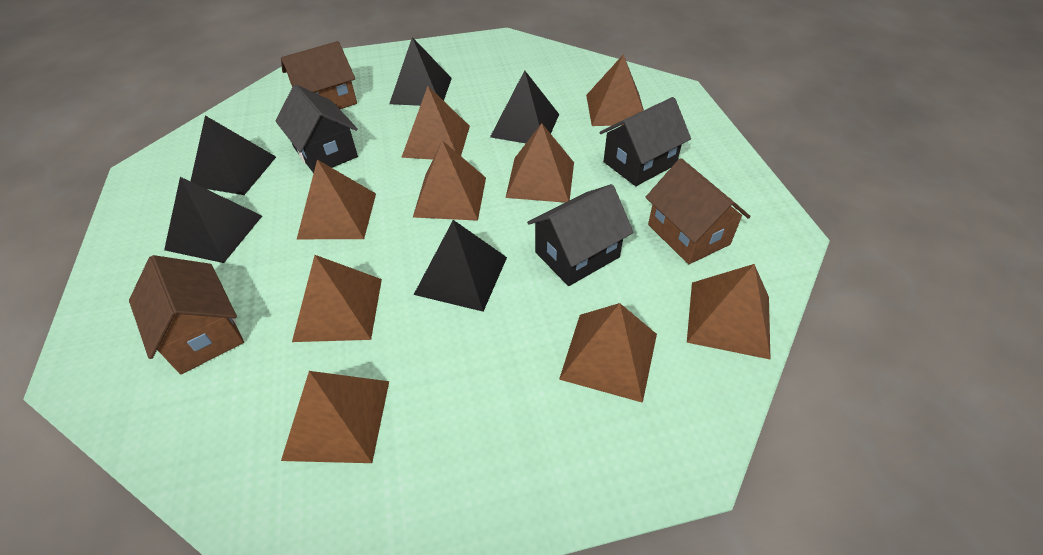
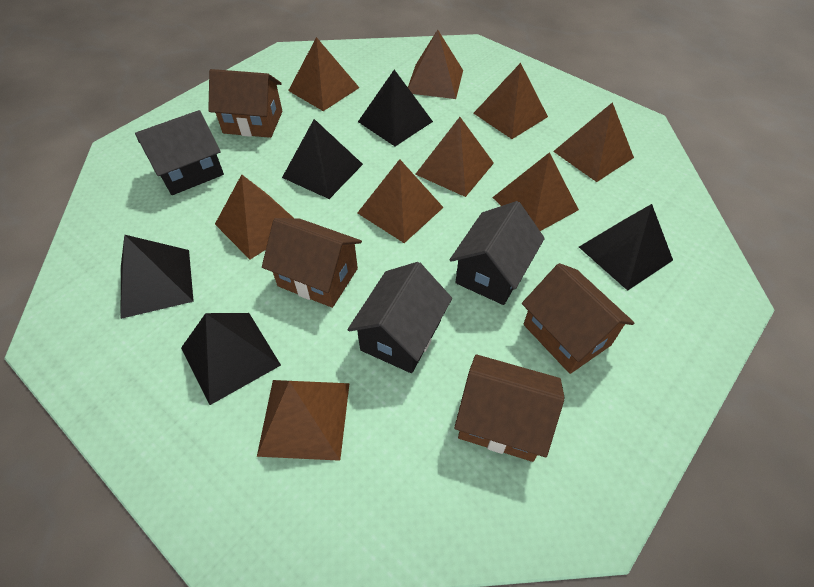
brown house: [129,255,244,374] [281,41,357,109] [645,158,751,264] = 3 -> [208,69,282,138] [262,218,362,308] [454,354,565,462] [522,263,634,374] = 4

